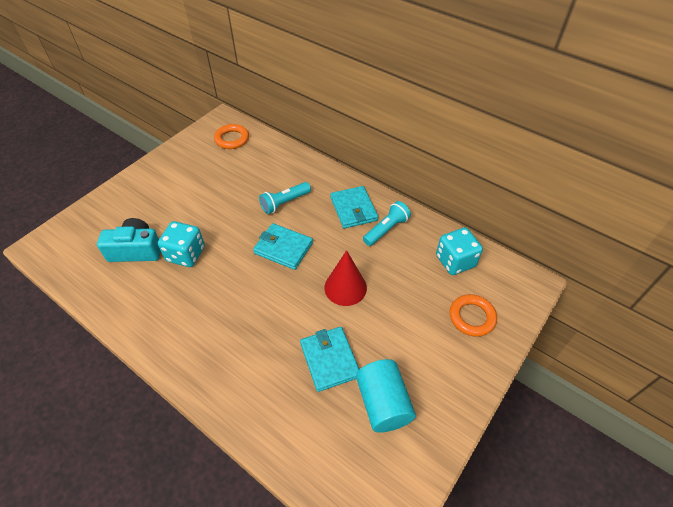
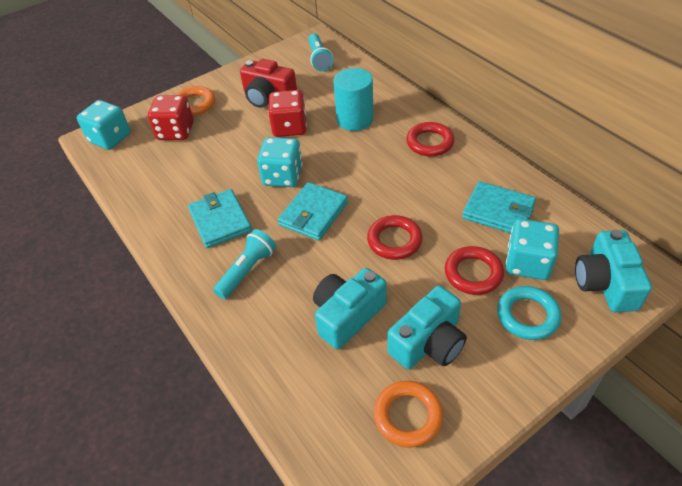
red camera: none = 0 -> [240,59,297,108] = 1
red cone: [325,250,367,306] = 1 -> none = 0
red dice: none = 0 -> [148,95,194,140] [268,90,307,137] = 2
red ring: none = 0 -> [367,215,423,260] [406,122,454,156] [445,246,504,295] = 3
turquoise camera: [97,218,161,262] = 1 -> [313,268,387,349] [387,286,467,369] [575,229,652,312] = 3
turquoise dice: [158,221,205,267] [436,227,483,275] = 2 -> [77,100,131,150] [257,137,303,187] [506,219,559,280] = 3
turquoise ring: none = 0 -> [497,286,562,340] = 1

